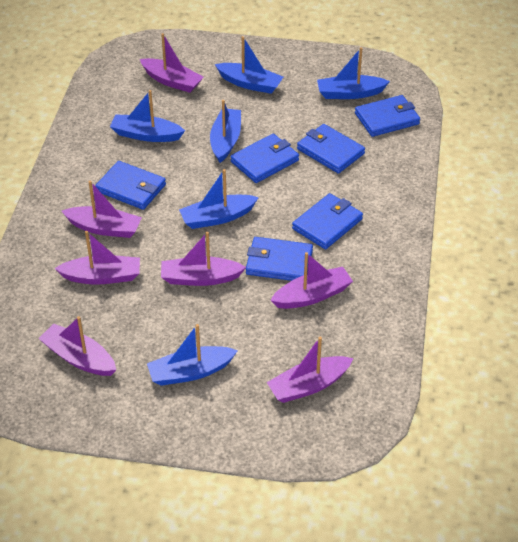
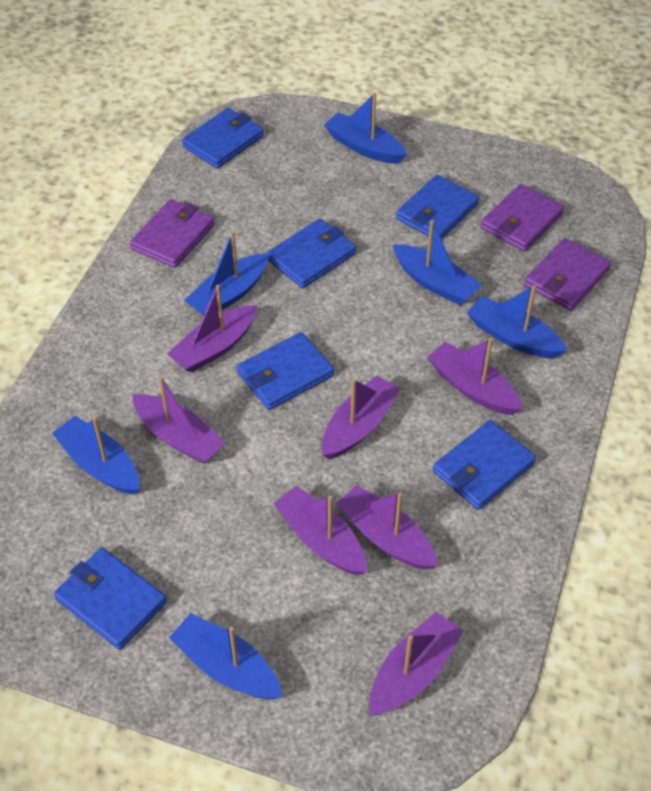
purple wallet: none = 0 -> [130,199,215,268] [481,184,564,251] [524,238,611,311] = 3

